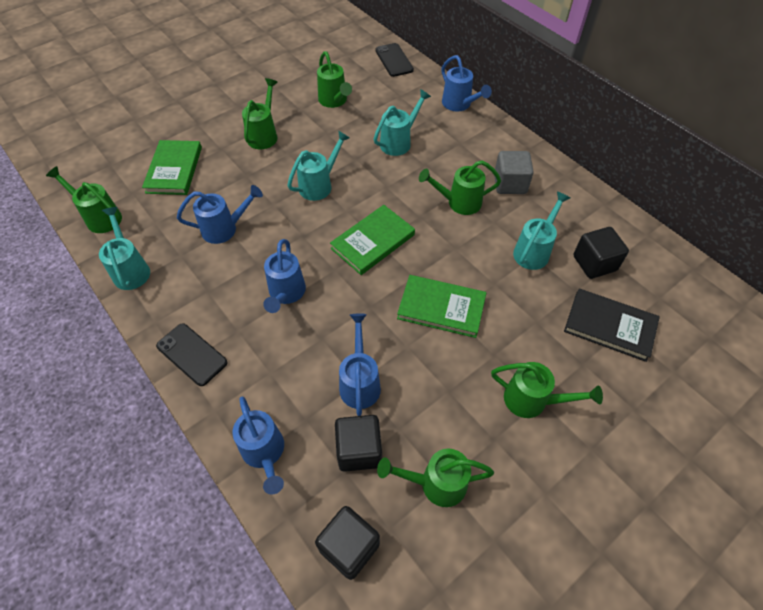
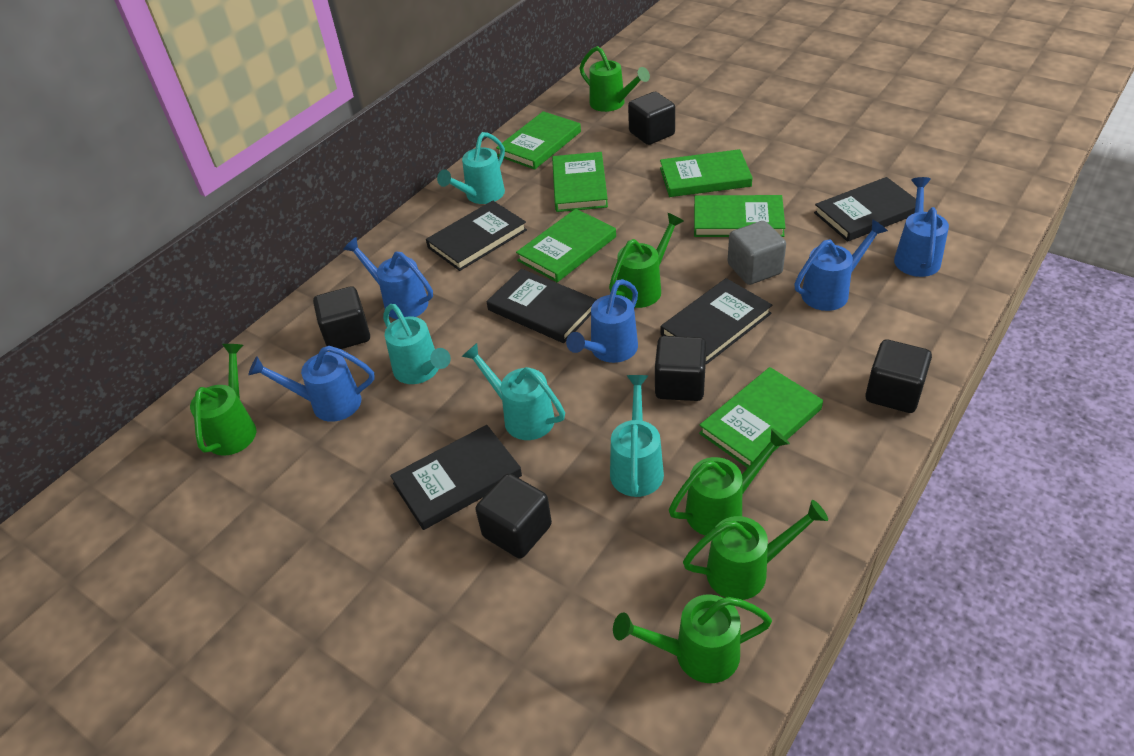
black book: [564,289,660,362] = 1 -> [390,425,522,530] [426,201,527,271] [486,269,597,343] [661,278,772,365] [814,177,916,242] = 5
black cube: [315,506,380,580] [335,415,382,472] [573,227,629,279] = 3 -> [313,286,370,349] [475,474,552,559] [628,92,675,145] [655,336,707,401] [865,340,932,413] = 5
black phone: [156,323,227,386] [375,43,414,77] = 2 -> none = 0
green book: [142,140,202,195] [330,205,415,275] [397,275,486,338] = 3 -> [496,111,581,170] [516,209,616,282] [552,152,608,212] [660,149,753,197] [694,195,785,237] [699,367,823,468] = 6

